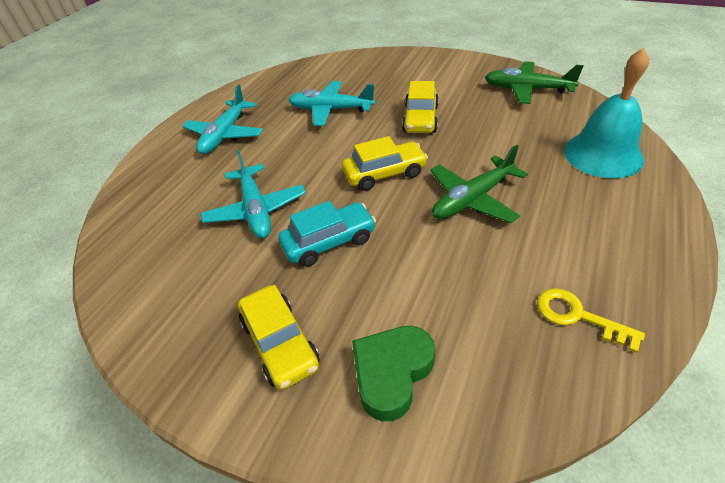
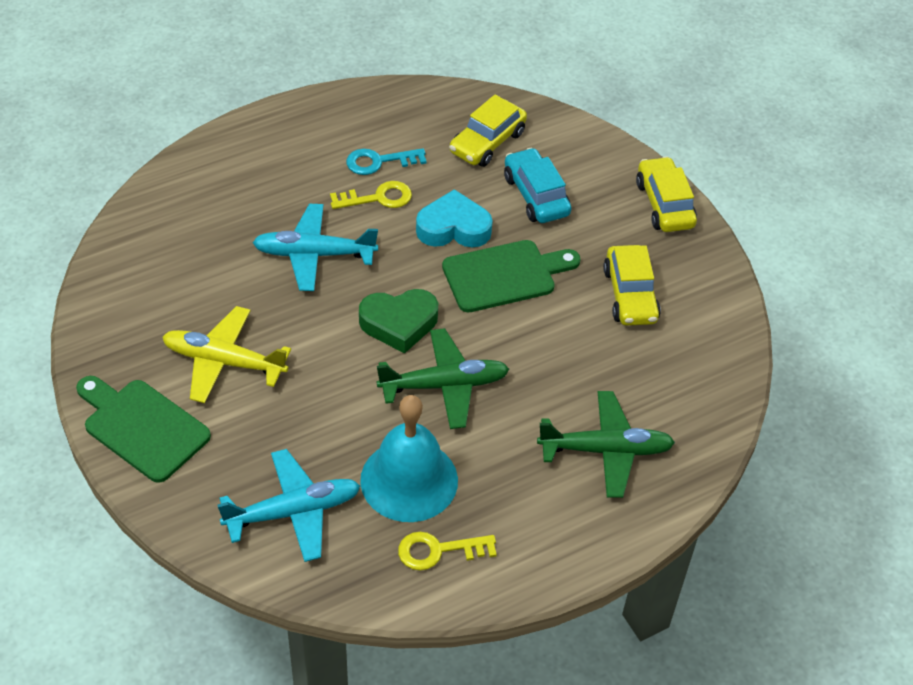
green cutting board: none = 0 -> [76,376,211,483] [442,240,581,313] = 2
turquoise heart: none = 0 -> [416,189,493,248] = 1
turquoise key: none = 0 -> [346,148,427,175] = 1
turquoise plane: [182,84,263,154] [201,150,306,238] [288,81,375,126] = 3 -> [217,449,360,562] [252,204,378,291] = 2
yellow key: [537,288,645,353] = 1 -> [330,181,412,209] [398,532,497,571] = 2
yellow plane: none = 0 -> [162,306,291,403] = 1

